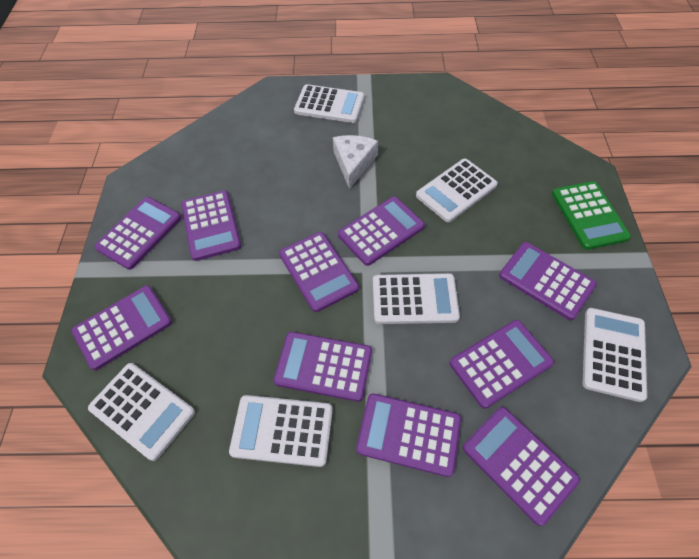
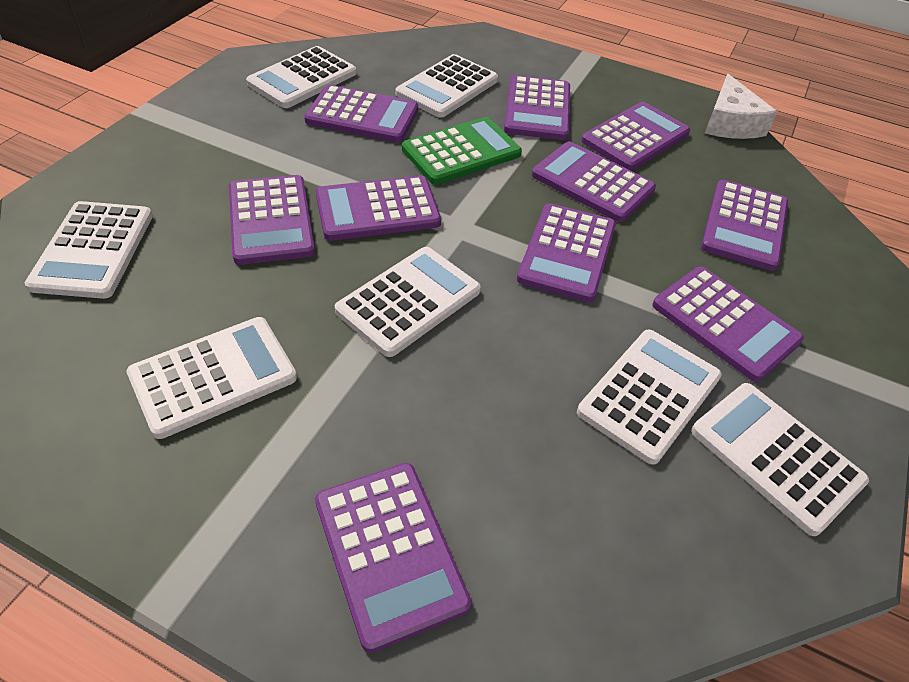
white calculator: [88,363,195,461] [229,395,333,467] [294,84,364,123] [373,273,460,324] [416,159,498,222] [583,308,647,402] = 6 -> [25,201,153,299] [126,317,297,439] [246,46,356,108] [335,247,481,357] [396,54,498,118] [577,329,722,465] [691,383,869,536] = 7

